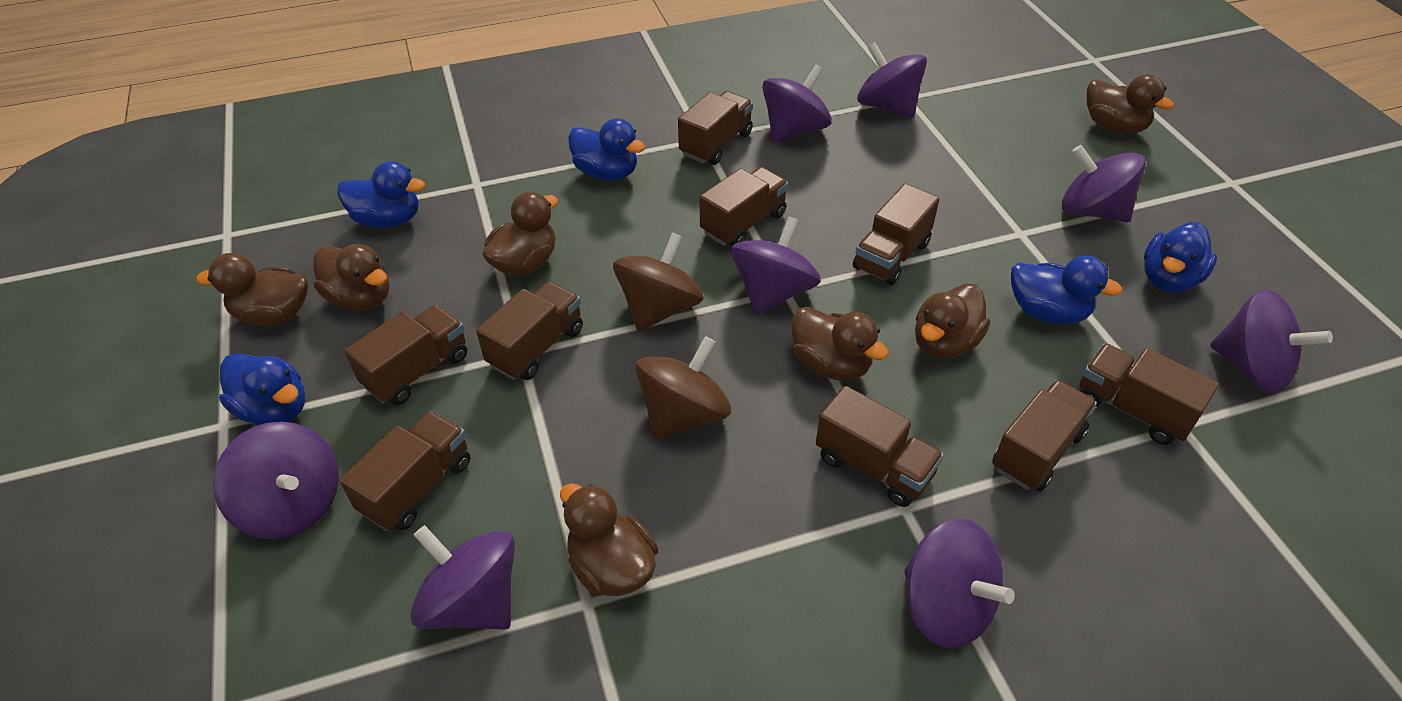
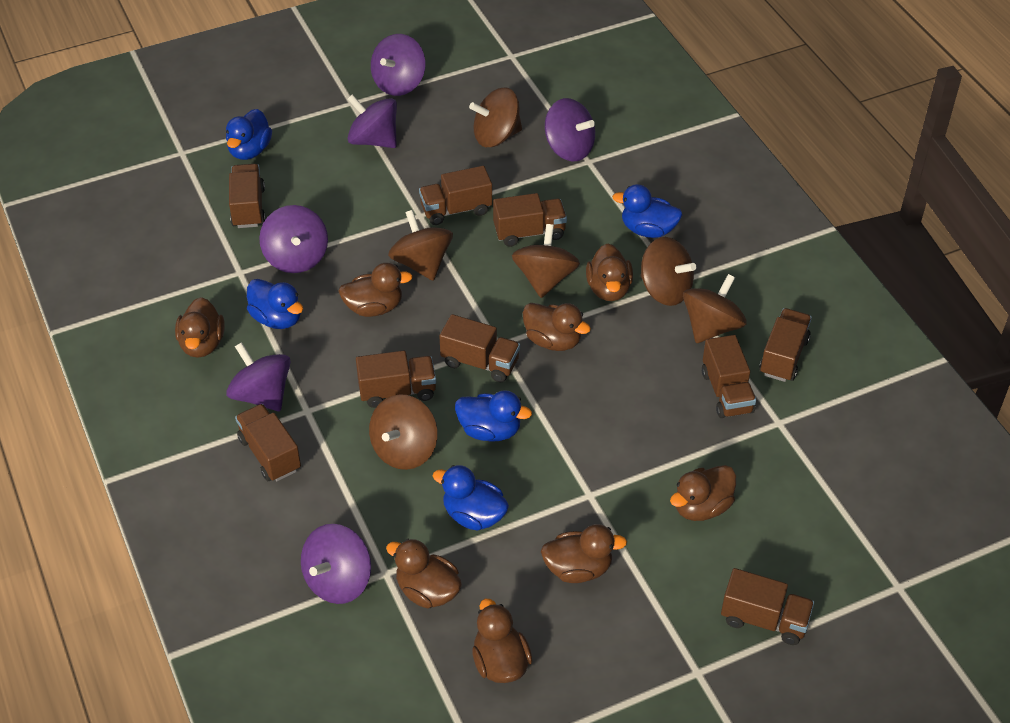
brown duck: [196,253,308,326] [314,244,390,310] [482,192,558,276] [560,483,658,596] [792,307,888,381] [915,284,990,359] [1087,74,1174,134] = 7 -> [175,297,225,358] [338,263,413,317] [386,539,462,608] [472,599,532,683] [523,303,591,351] [541,524,627,583] [586,244,633,301] [670,465,736,521] = 8
brown spinning top: [613,232,704,332] [635,336,731,440] = 2 -> [369,394,438,470] [388,210,453,281] [469,87,522,147] [512,224,580,298] [641,237,696,306] [683,274,747,343] = 6
purple spinning top: [213,422,339,539] [411,525,515,629] [731,217,821,315] [762,65,832,142] [857,42,927,118] [904,519,1015,648] [1062,145,1146,222] [1210,289,1333,393] = 8 -> [226,342,291,411] [259,205,328,273] [301,524,371,604] [347,94,397,148] [371,34,426,96] [545,98,595,161] = 6

